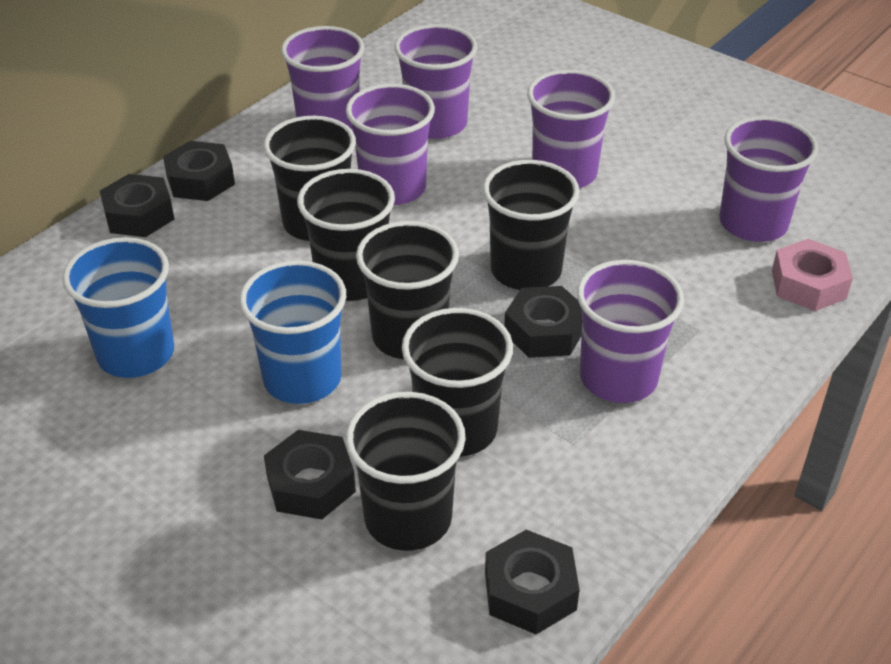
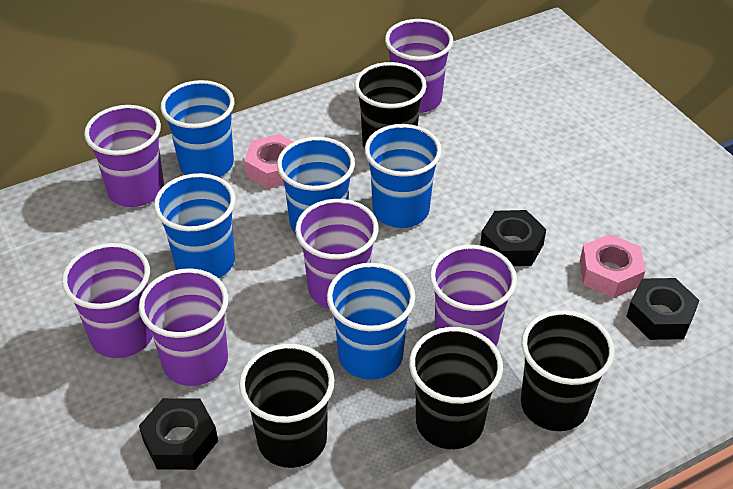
black cup: [264,116,356,241] [297,169,395,301] [346,392,466,551] [356,221,459,359] [402,308,513,457] [483,160,580,290] = 6 -> [239,344,335,468] [354,62,427,149] [409,327,503,449] [521,310,615,431] = 4
black nut: [100,174,174,237] [163,141,235,201] [264,430,356,519] [485,530,580,635] [504,286,582,358] = 5 -> [139,398,218,470] [480,210,546,266] [626,278,700,340] = 3
blue cup: [62,237,174,378] [239,261,346,404] = 2 -> [154,173,236,278] [161,80,234,177] [277,137,355,234] [327,263,415,380] [365,124,442,228] = 5
pink nut: [772,239,853,311] = 1 -> [244,134,294,189] [580,234,645,298] = 2

